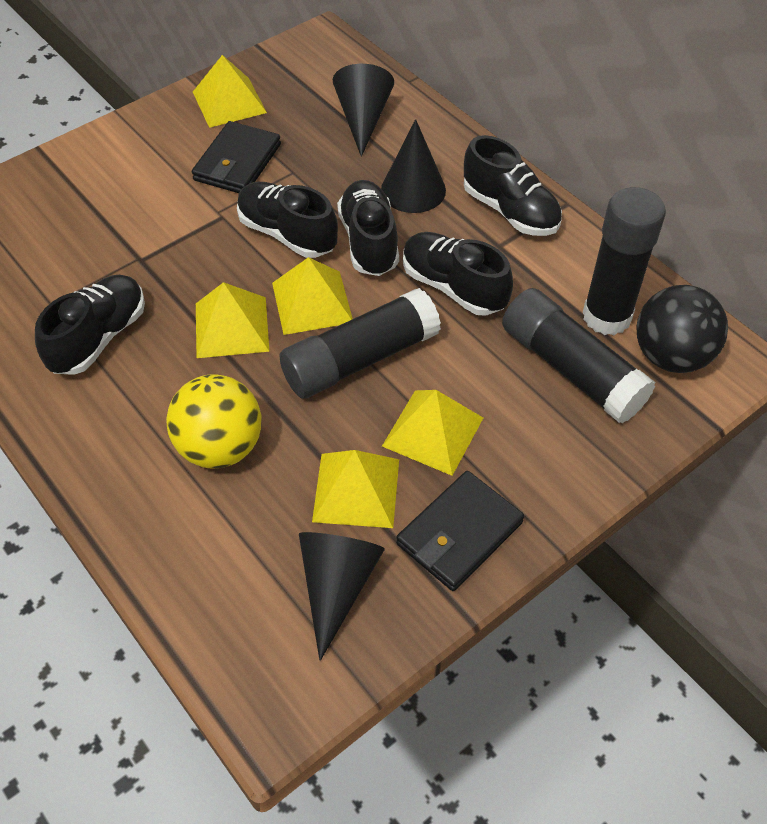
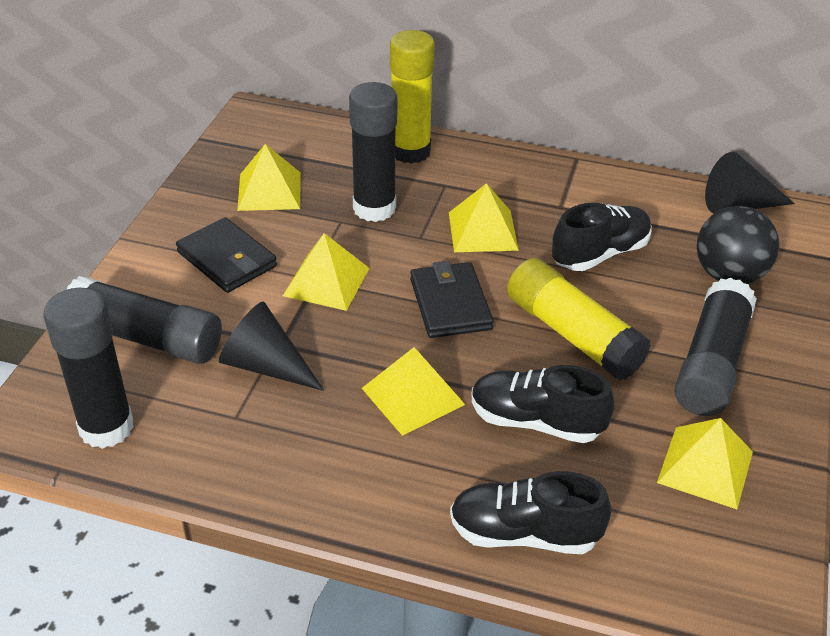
black cone: [299,532,385,661] [333,64,394,157] [381,119,446,213] = 3 -> [219,302,324,391] [705,152,795,213] = 2
black glue stick: [279,288,441,399] [502,288,655,423] [583,187,666,335] = 3 -> [43,288,134,449] [67,276,222,364] [349,82,397,222] [674,278,757,416] = 4
black shoe: [35,275,145,375] [237,182,338,258] [337,180,399,276] [403,232,513,316] [464,135,562,236] = 5 -> [450,471,611,554] [472,365,614,443] [552,203,652,271] = 3
yellow ball: [166,374,262,469] = 1 -> none = 0
yellow glue stick: none = 0 -> [390,30,435,164] [507,258,651,381] = 2

